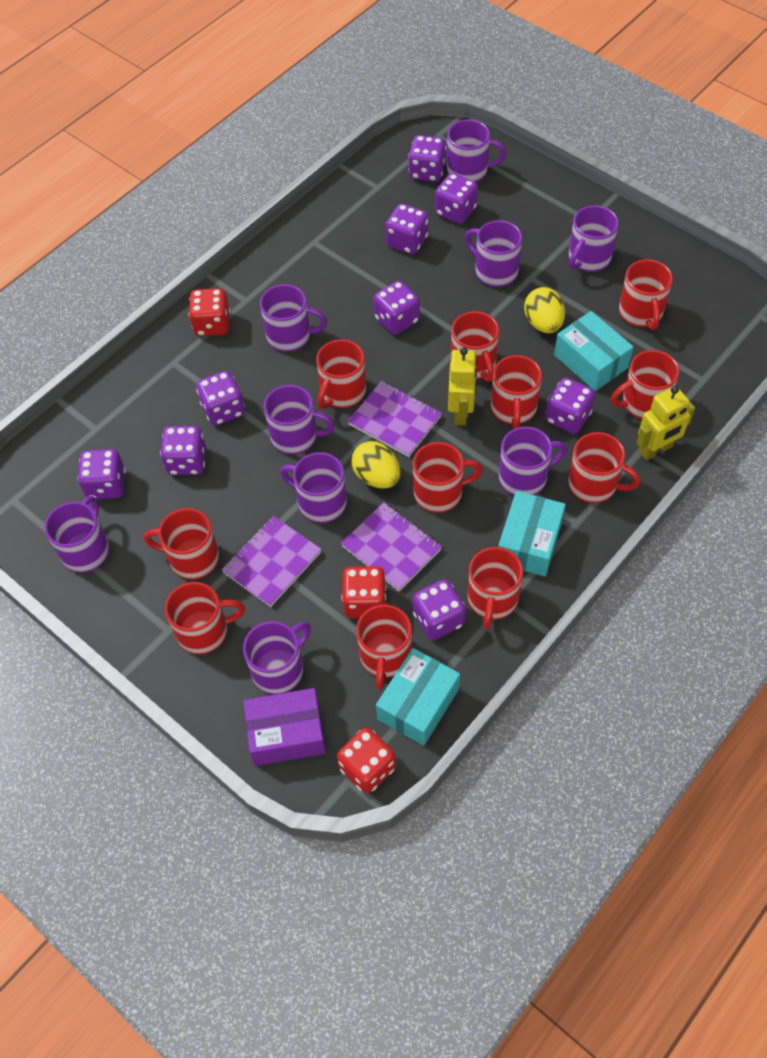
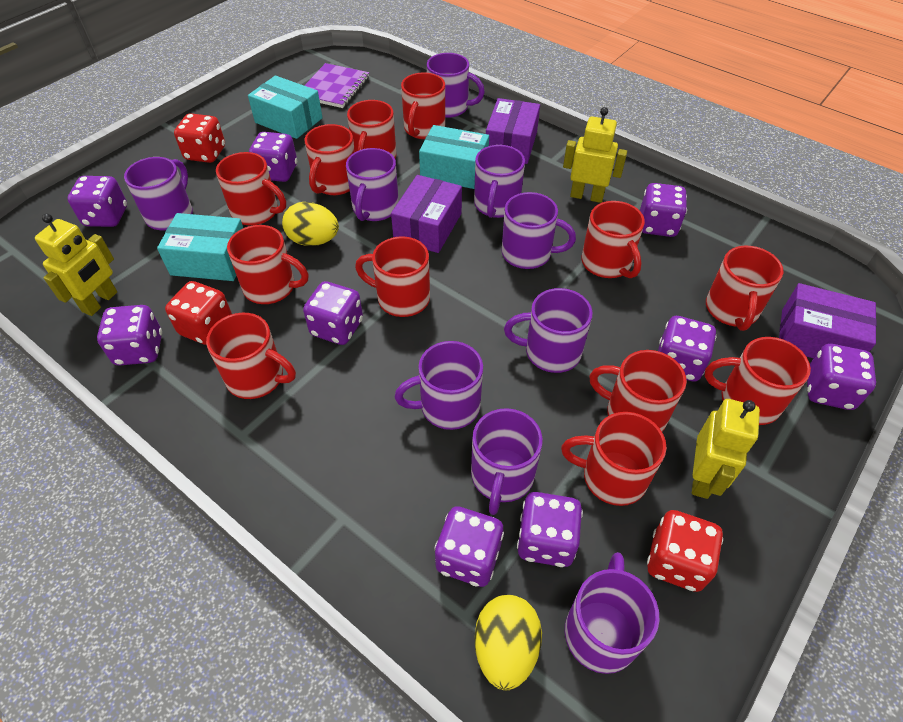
purple box: [243,688,326,766] = 1 -> [391,175,462,253] [486,98,540,164] [779,283,877,358] = 3
purple notebook: [222,516,322,607] [341,502,442,591] [347,381,442,457] = 3 -> [304,63,369,108] = 1
red mug: [144,508,219,580] [165,582,245,655] [316,339,366,409] [356,604,412,690] [413,442,483,513] [451,311,499,382] [467,547,523,629] [491,355,542,429] [568,432,640,503] [611,350,680,419] [619,259,673,330] = 11 -> [206,313,296,399] [216,152,286,226] [227,225,309,304] [305,124,355,195] [347,100,396,158] [355,237,430,317] [401,73,445,139] [561,412,666,506] [582,201,645,278] [589,350,687,431] [705,337,811,425] [706,246,783,331] = 12
yellow robot: [448,347,477,425] [637,386,695,460] = 2 -> [35,214,117,316] [563,107,627,203] [692,399,760,499] = 3

